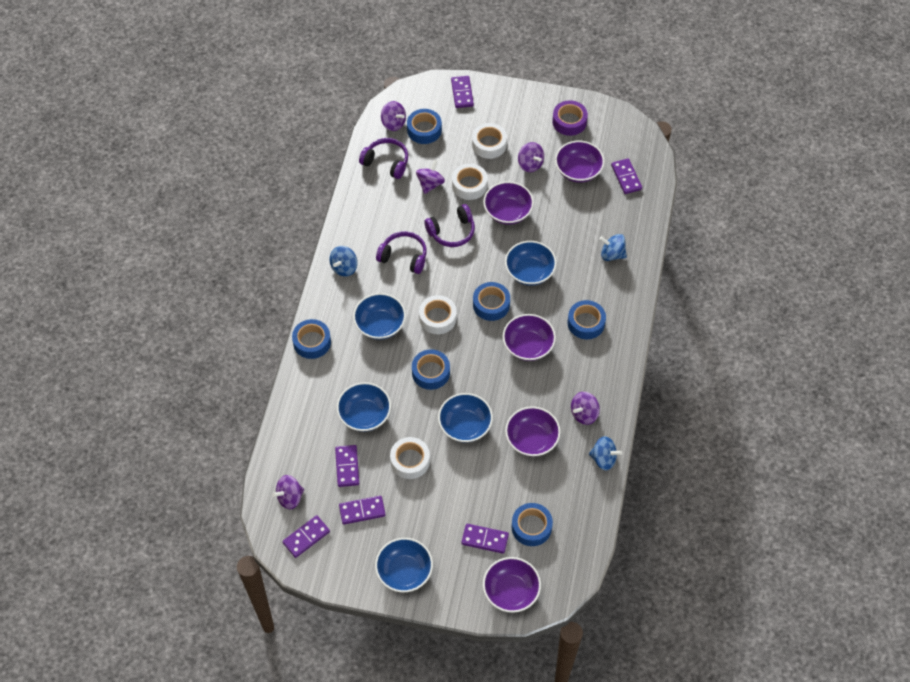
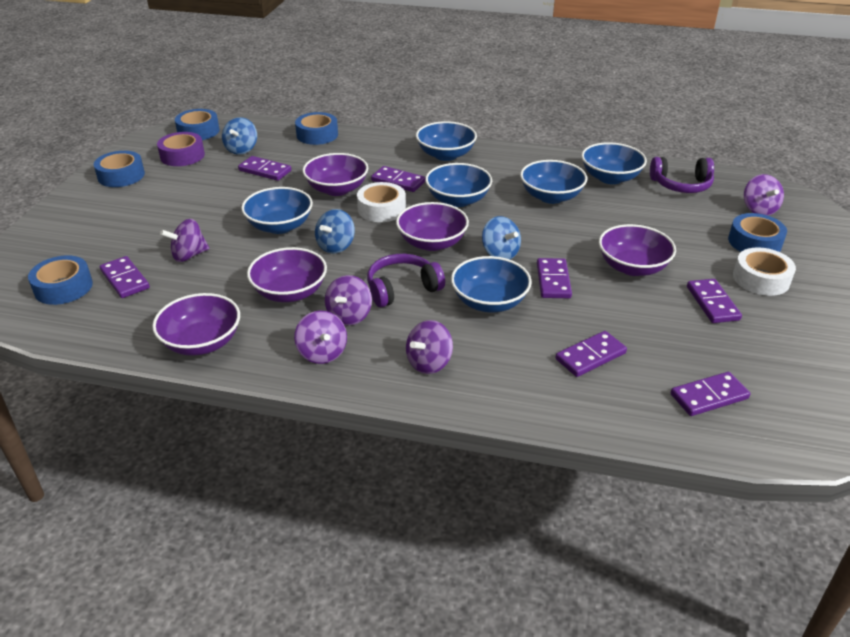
blue bowl: [337,382,391,432] [353,293,406,340] [375,538,433,592] [438,393,493,443] [505,241,557,286] = 5 -> [241,187,313,234] [416,121,477,161] [425,163,492,207] [451,256,532,312] [520,160,587,204] [581,142,647,184] = 6
blue tape: [292,319,331,359] [407,109,442,144] [412,349,450,390] [473,282,510,321] [512,503,553,546] [568,300,606,339] = 6 -> [28,256,93,305] [94,151,145,187] [175,109,220,140] [295,112,338,145] [728,213,787,252] = 5
purple domino: [282,515,330,558] [335,445,359,487] [339,496,386,525] [451,76,474,108] [461,524,509,554] [611,158,642,194] = 6 -> [100,256,150,298] [238,156,291,181] [371,166,425,192] [537,258,572,298] [555,331,627,377] [670,372,750,416] [687,279,742,323] = 7
purple headphones: [359,138,408,179] [376,231,427,274] [424,204,475,247] = 3 -> [367,254,445,307] [650,157,714,193] = 2
white tape: [390,437,430,479] [419,295,457,334] [452,164,488,200] [472,123,507,159] = 4 -> [357,182,406,222] [733,247,796,296] = 2

